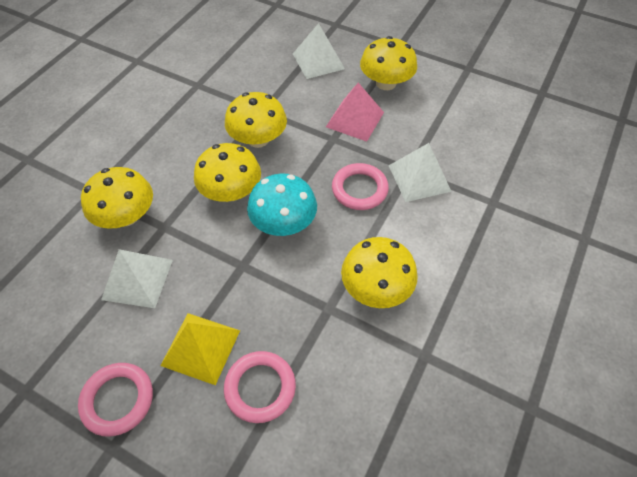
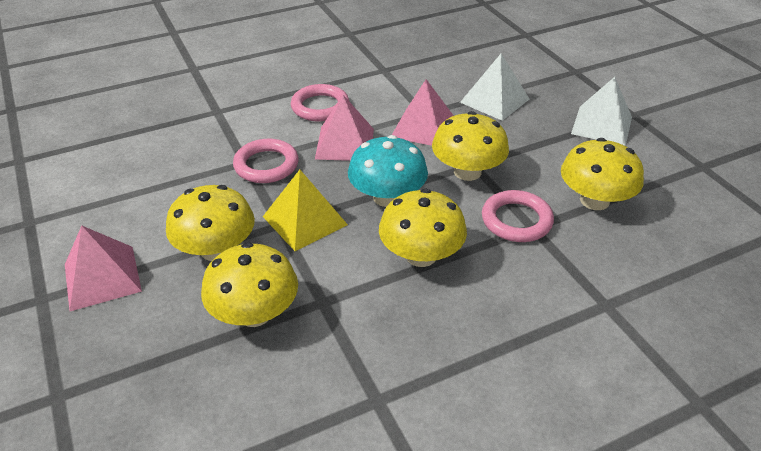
pink pyramid: [326,83,384,142] = 1 -> [65,226,142,311] [315,95,374,161] [392,79,454,146] = 3
white pyramid: [101,249,173,308] [293,23,345,79] [389,143,452,202] = 3 -> [460,53,529,121] [571,77,632,146] = 2

